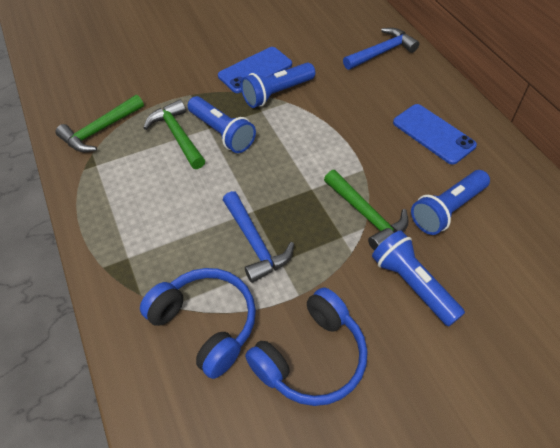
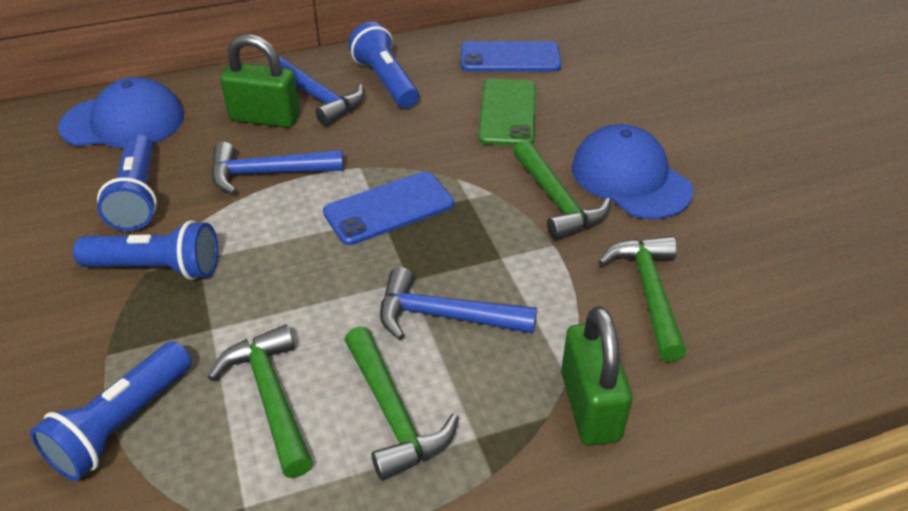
blue cap: none = 0 -> [58,77,184,148] [572,124,694,219] = 2
blue hammer: [223,191,294,283] [343,28,419,70] = 2 -> [211,142,344,195] [269,56,364,126] [380,267,537,340] = 3
blue headphones: [140,268,256,379] [245,288,367,406] = 2 -> none = 0
green hammer: [56,95,144,152] [144,100,205,169] [324,170,409,251] = 3 -> [208,325,313,478] [345,326,458,481] [513,140,611,240] [598,236,687,362] = 4
green padlock: none = 0 -> [220,34,300,128] [561,306,632,446] = 2
green phone: none = 0 -> [478,79,536,146] = 1

